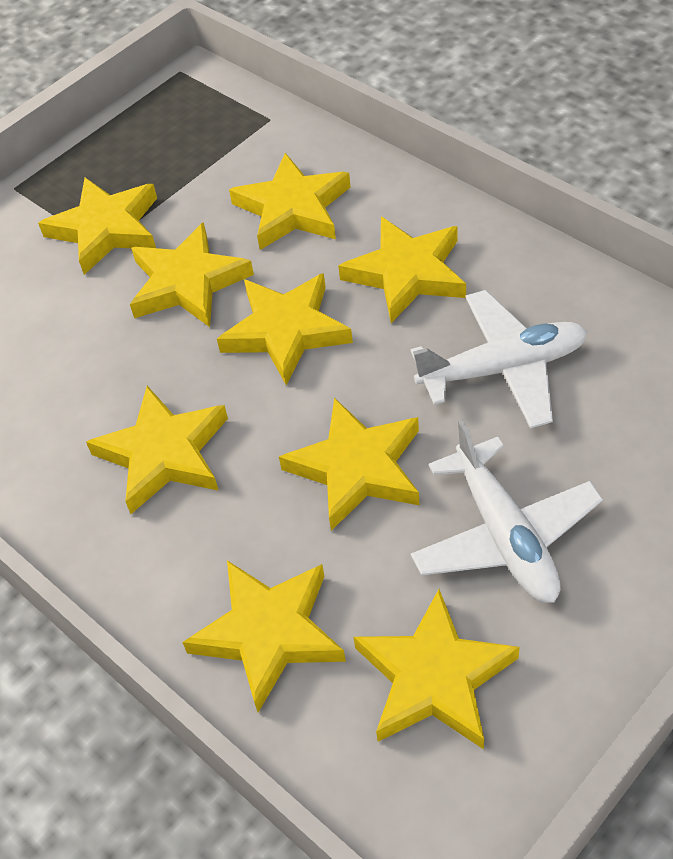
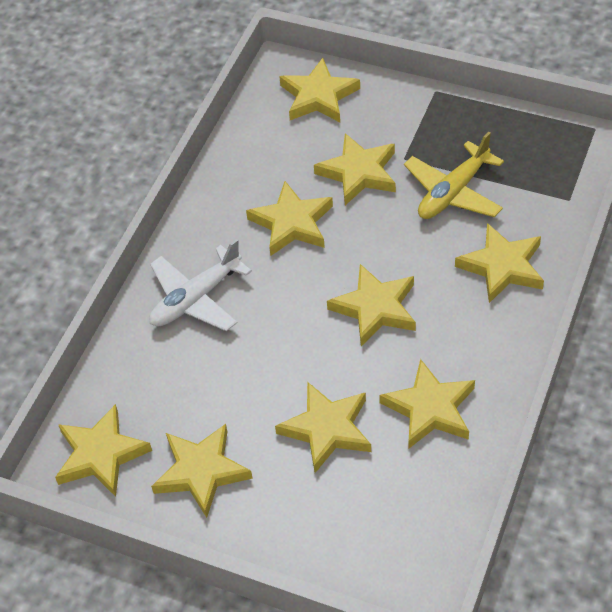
white plane: [411,290,587,429] [411,420,603,603] = 2 -> [149,239,252,331] = 1
yellow plane: none = 0 -> [404,132,504,219] = 1

